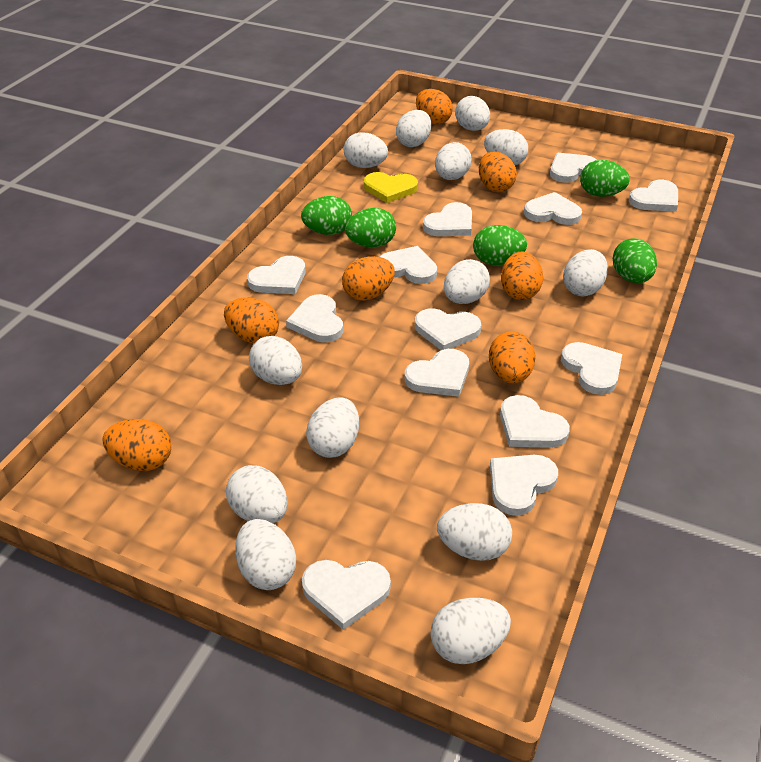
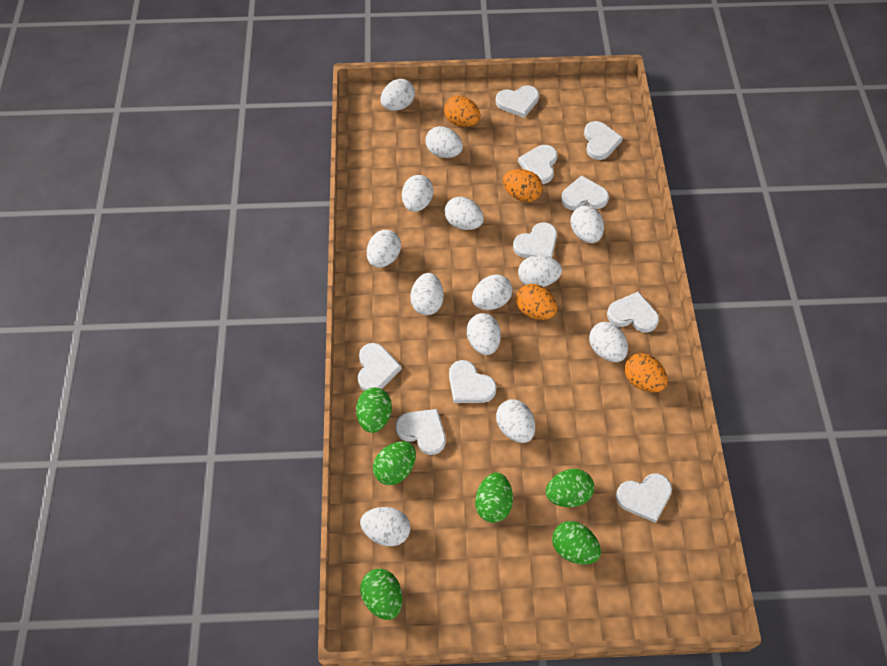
green egg: [301,196,352,235] [345,208,396,247] [473,225,527,265] [580,160,630,197] [613,238,657,283] = 5 -> [356,388,392,433] [360,568,402,620] [373,441,416,485] [475,472,513,523] [546,469,594,507] [552,521,601,565] = 6
orange egg: [103,419,171,471] [224,297,279,344] [342,256,395,301] [416,89,453,124] [479,152,517,192] [489,331,536,384] [501,252,543,300] = 7 -> [444,96,480,127] [503,169,543,202] [516,284,557,320] [624,353,668,393] = 4
white heart: [247,256,305,294] [286,294,343,342] [302,560,391,630] [380,246,437,284] [405,349,469,397] [415,308,481,350] [423,202,472,236] [490,455,558,516] [500,395,570,448] [524,192,582,225] [550,153,596,183] [561,342,622,395] [629,180,678,212] = 13 -> [358,343,402,391] [395,409,446,455] [449,360,497,403] [496,85,539,118] [513,222,557,258] [518,145,557,184] [561,175,609,210] [584,121,623,160] [607,292,659,333] [616,473,672,523] = 10
yellow heart: [364,172,418,203] = 1 -> none = 0

